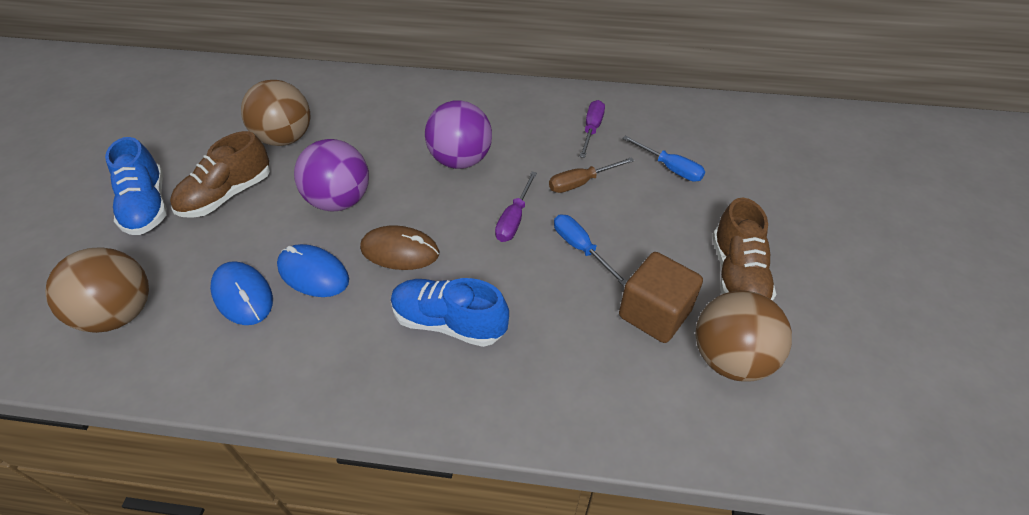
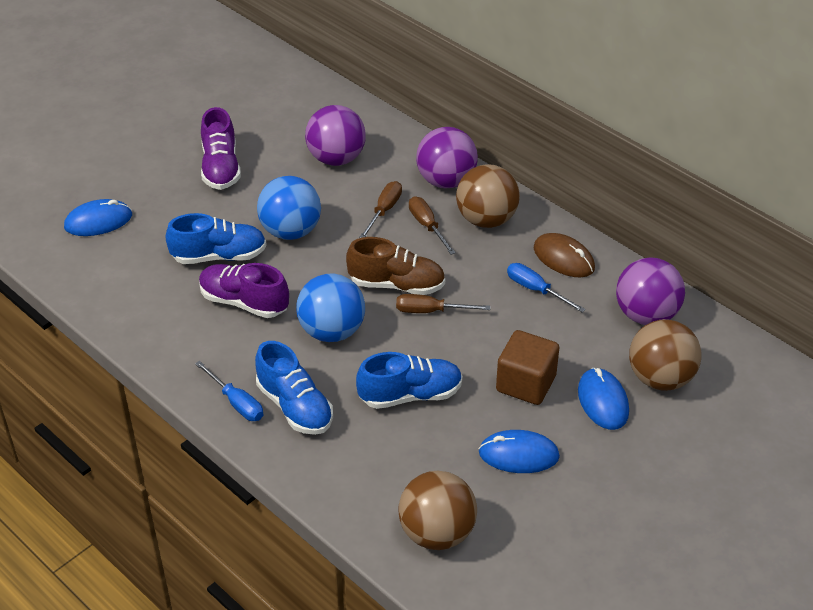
blue ball: none = 0 -> [257,176,321,240] [296,273,365,342] = 2
blue mouse: [210,261,273,325] [277,244,349,297] = 2 -> [64,199,132,236] [479,430,560,473] [578,368,629,430] = 3
blue shoe: [105,137,167,235] [391,278,509,347] = 2 -> [165,213,267,264] [255,341,333,435] [356,352,463,409] = 3
brown screwdriver: [549,157,634,193] = 1 -> [359,181,402,238] [396,294,490,313] [409,197,456,255] = 3
brown shoe: [170,131,270,218] [712,197,776,300] = 2 -> [346,237,445,295] = 1
purple ball: [294,139,369,212] [425,100,492,169] = 2 -> [305,105,366,166] [416,127,478,188] [616,257,685,325] = 3
purple screwdriver: [495,172,537,242] [579,100,605,158] = 2 -> none = 0
purple shoe: none = 0 -> [199,263,289,318] [201,107,241,190] = 2

